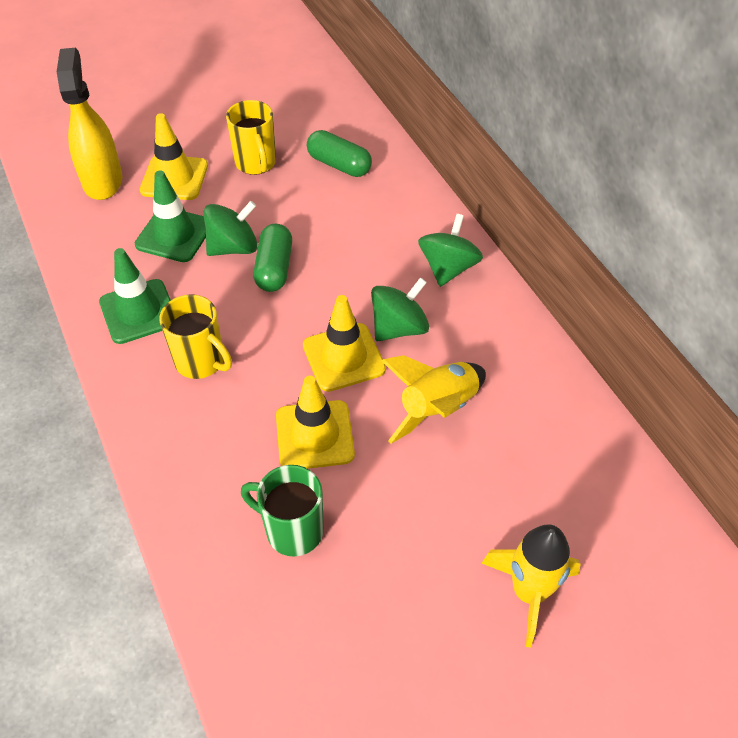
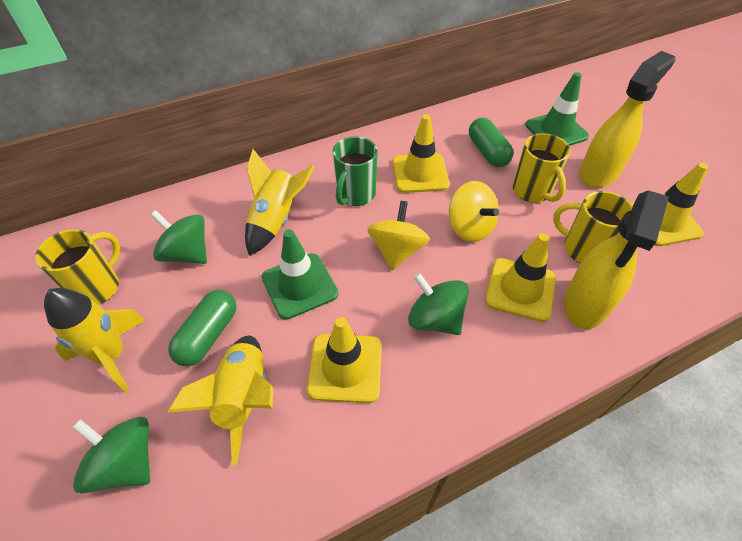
yellow mug: [160,294,232,379] [226,100,276,175] = 2 -> [35,229,120,305] [513,133,570,203] [553,191,633,263] = 3
yellow rocket: [381,355,486,444] [481,524,581,648] = 2 -> [44,288,145,393] [167,336,273,465] [245,149,315,256] = 3
yellow spinning top: none = 0 -> [367,201,430,270] [449,181,499,242] = 2
yellow spray bottle: [57,48,122,200] = 1 -> [564,190,669,329] [579,51,675,187] = 2
yellow traffic cone: [140,113,208,200] [276,375,355,469] [303,295,386,392] = 3 -> [307,317,382,403] [392,114,450,193] [485,233,556,322] [631,163,708,246] = 4

